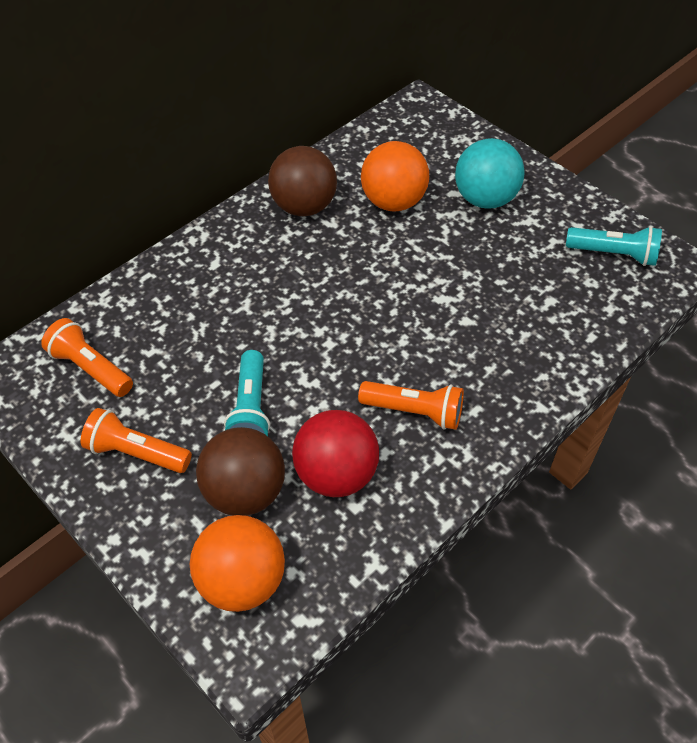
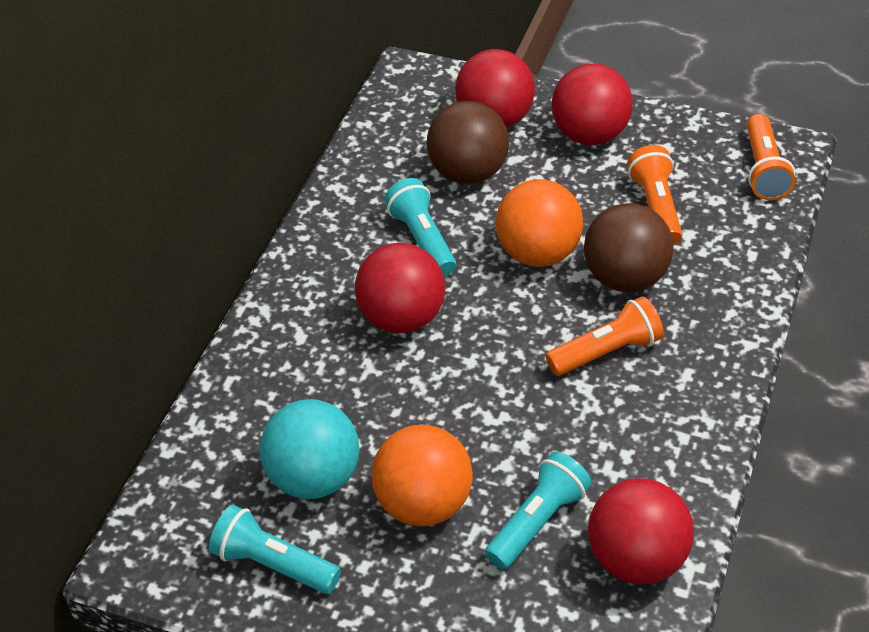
red ball: [292,410,379,497] = 1 -> [355,243,445,333] [455,49,535,128] [552,64,633,145] [588,478,694,584] = 4
turquoise flashlight: [224,350,270,436] [566,226,662,266] = 2 -> [209,505,341,594] [384,178,456,277] [485,451,592,570] = 3

